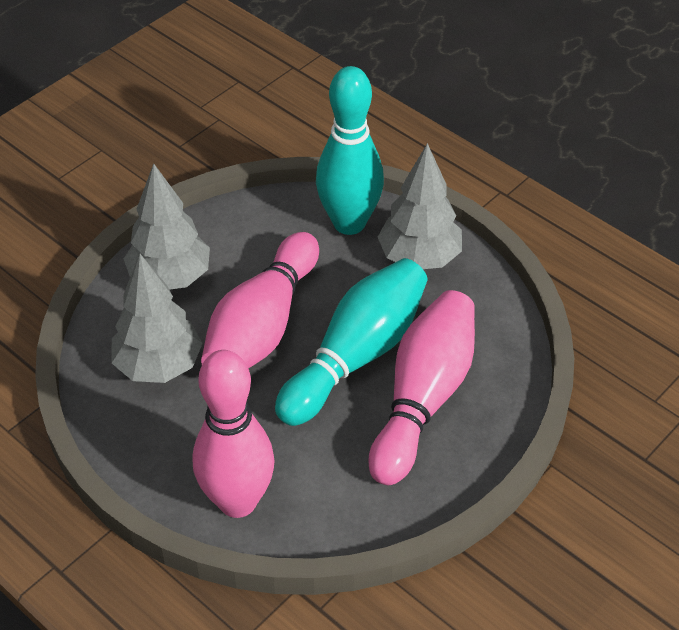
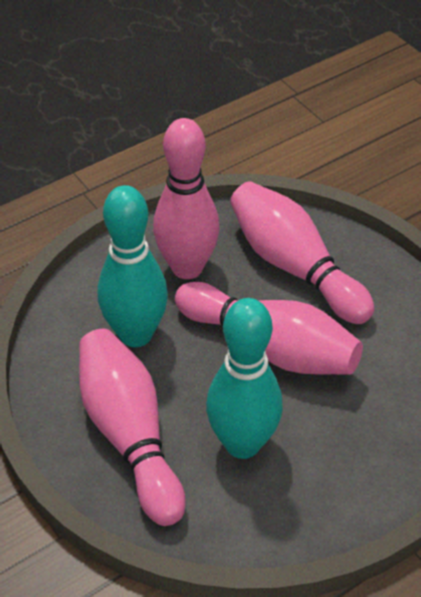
grey tree: [112,254,203,383] [124,163,210,290] [378,143,462,269] = 3 -> none = 0
pink bowling pin: [193,350,275,518] [201,232,319,368] [368,290,475,485] = 3 -> [79,329,186,526] [153,118,220,279] [175,282,363,375] [230,181,374,324] = 4

